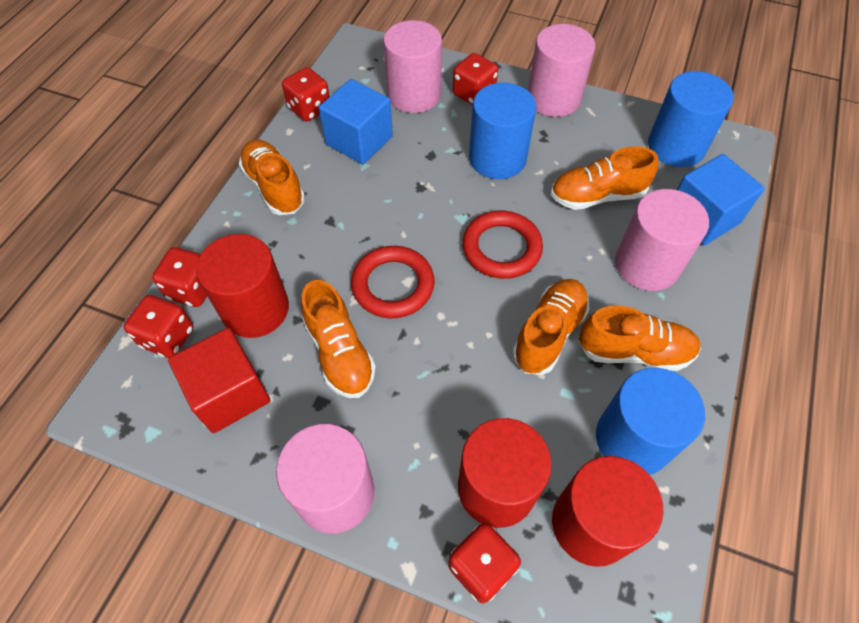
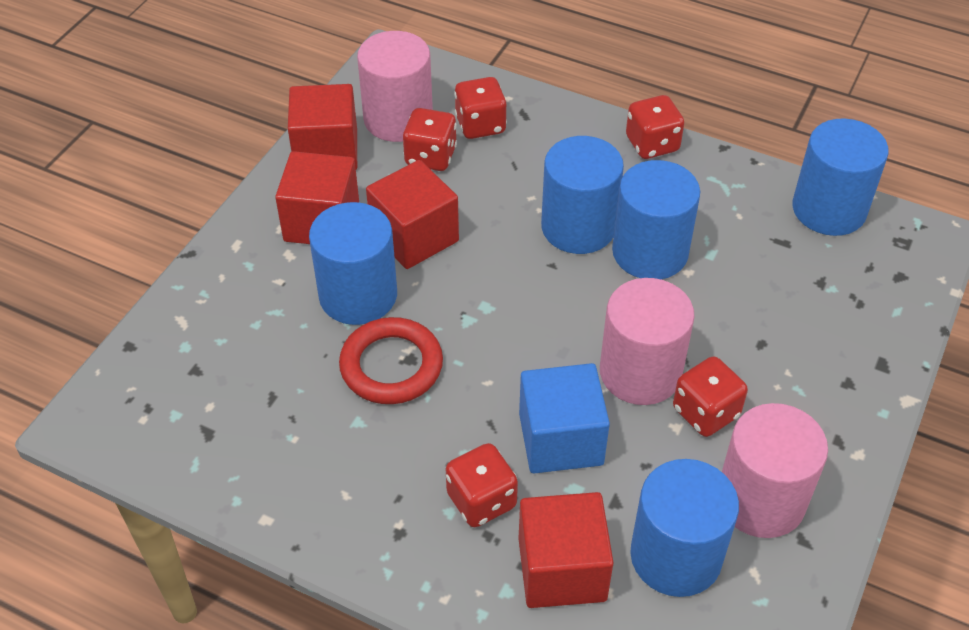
blue cube: [319,79,393,164] [677,154,765,245] = 2 -> [519,363,610,473] = 1
blue cylinder: [469,83,537,179] [596,368,705,475] [648,71,734,167] = 3 -> [309,202,397,325] [541,136,624,254] [612,160,700,279] [630,459,739,597] [792,118,889,236] = 5
orange shoe: [239,139,305,215] [301,280,376,398] [512,279,590,375] [551,146,658,210] [579,306,701,371] = 5 -> none = 0
pink cylinder: [276,424,374,534] [383,20,442,113] [528,24,595,117] [615,189,709,291] = 4 -> [357,31,433,142] [600,278,695,405] [722,403,828,538] = 3
red cube: [168,328,270,433] = 1 -> [275,151,359,244] [288,84,357,170] [366,160,459,269] [519,492,614,608] = 4
red cylinder: [196,234,289,338] [458,418,552,528] [552,456,663,567] = 3 -> none = 0
red ring: [351,246,435,318] [462,211,543,279] = 2 -> [339,317,443,404] = 1

